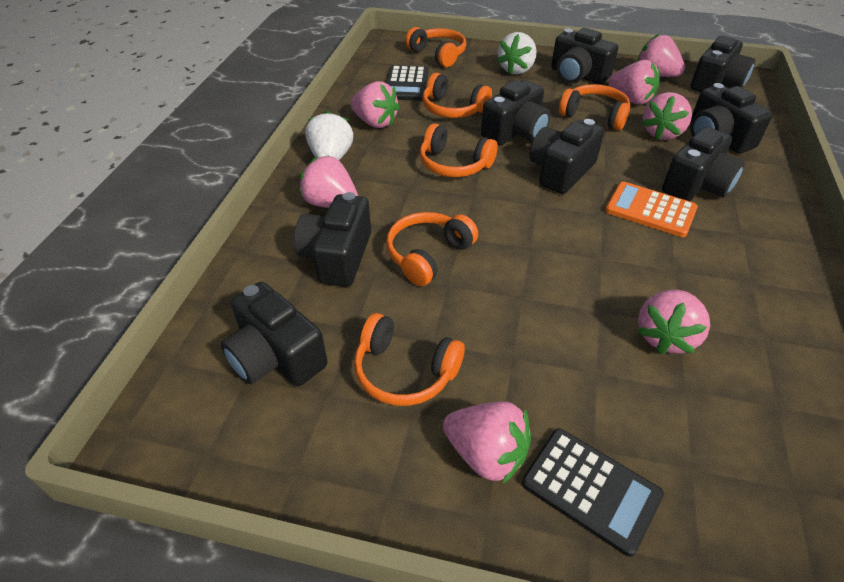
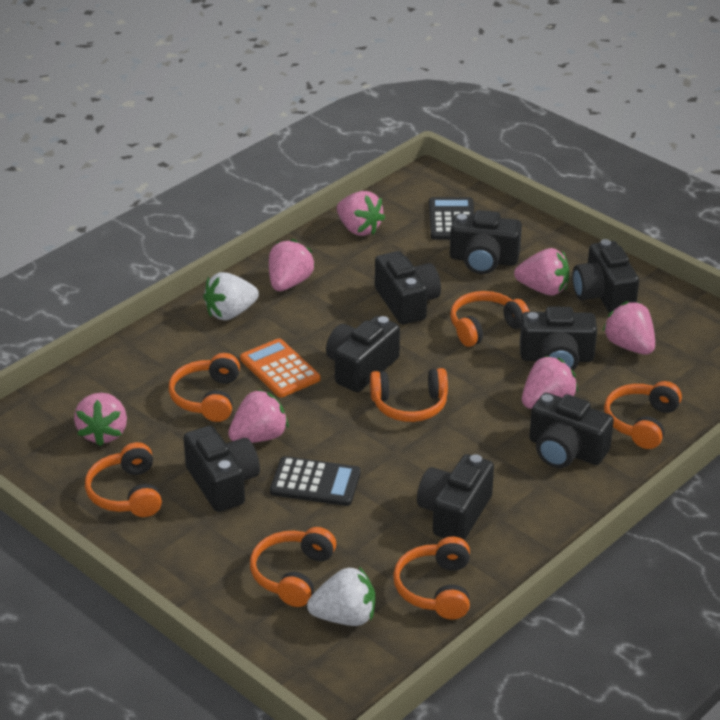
orange headphones: [354,313,465,406] [386,212,478,286] [405,27,466,67] [420,124,498,177] [422,73,492,118] [559,84,630,131] = 6 -> [85,442,162,517] [169,353,240,422] [250,527,336,607] [370,368,448,422] [393,537,470,620] [450,291,529,347] [604,381,682,449] = 7

